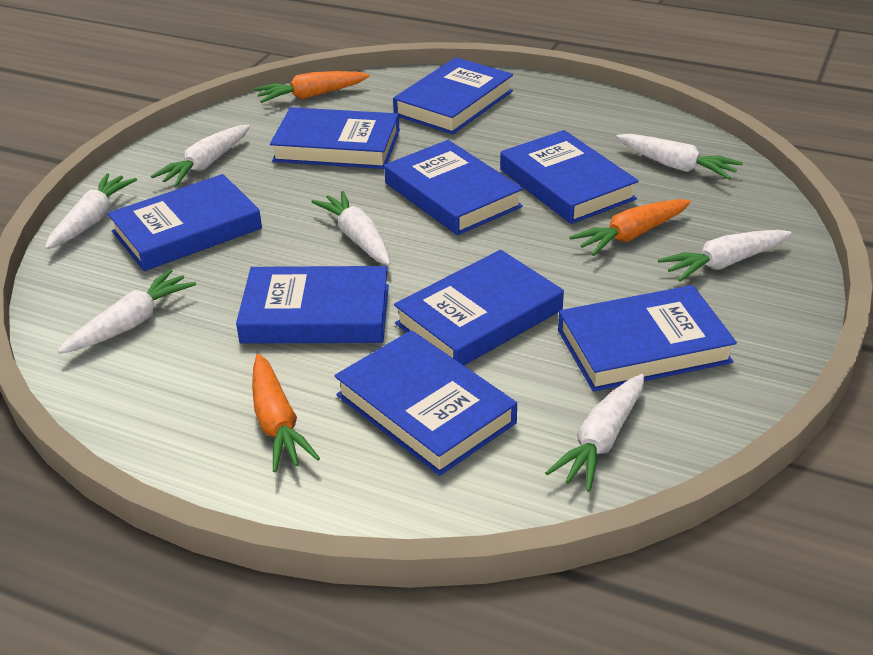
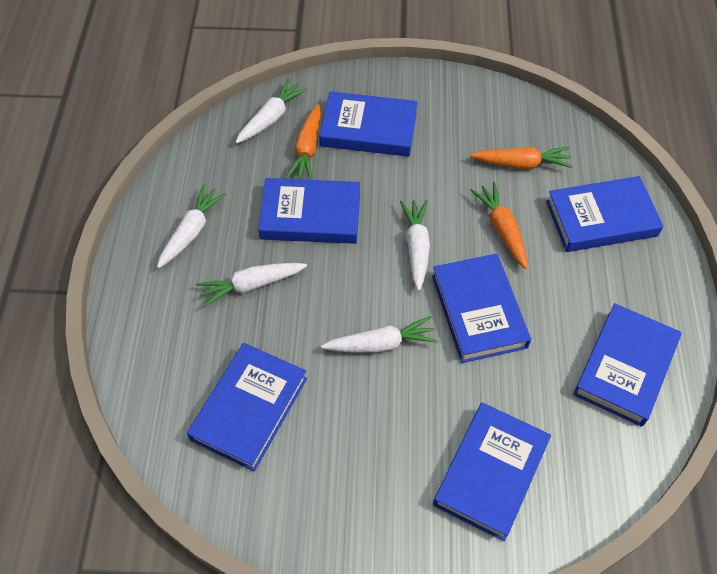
blue book: [107,174,262,271] [236,266,389,344] [270,107,400,169] [334,330,517,476] [384,140,523,235] [393,57,513,134] [394,250,564,365] [500,130,639,224] [558,285,737,392] = 9 -> [187,343,307,472] [258,178,360,244] [319,91,417,157] [432,253,531,363] [433,402,551,541] [546,176,663,252] [573,303,682,427] = 7
white carrot: [45,173,137,249] [58,269,196,354] [151,125,250,187] [311,191,391,265] [545,374,644,492] [616,134,743,179] [658,230,792,282] = 7 -> [157,185,227,269] [196,263,307,307] [235,78,308,144] [321,316,438,353] [400,200,430,291] = 5

